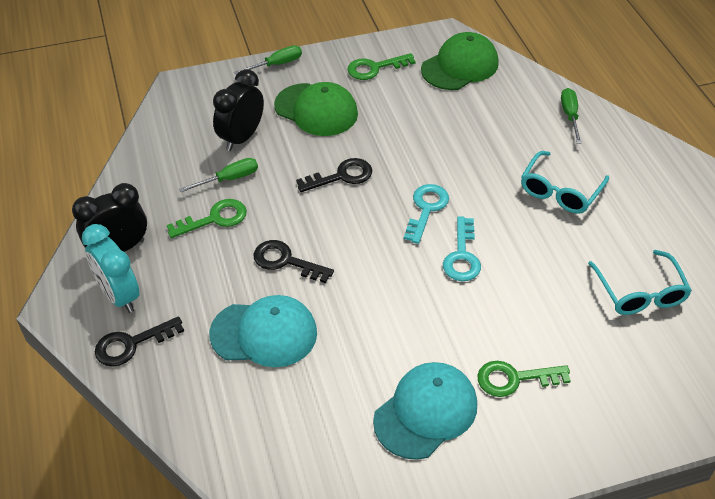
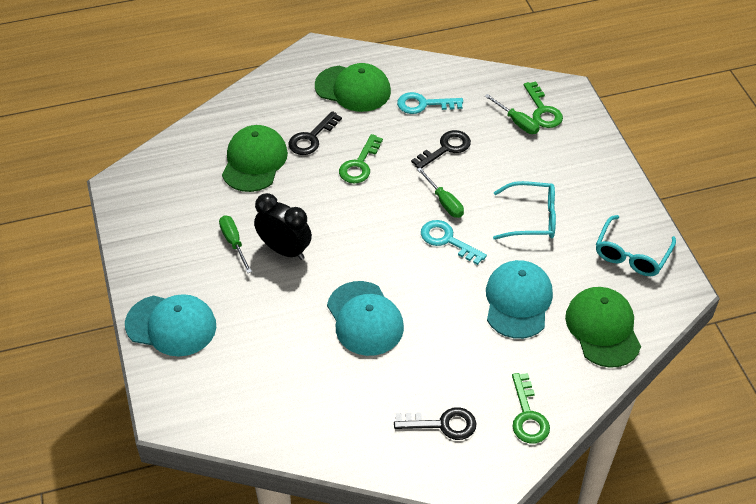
black clock: [72,183,147,252] [213,69,264,151] = 2 -> [254,193,312,260] = 1
green cap: [274,82,358,136] [421,32,499,90] = 2 -> [222,125,288,192] [315,63,391,112] [565,287,641,368] = 3
turquoise cap: [209,295,317,367] [373,362,477,460] = 2 -> [125,294,216,357] [327,281,404,356] [486,260,553,339] = 3
turquoise clock: [82,224,140,313] = 1 -> none = 0

